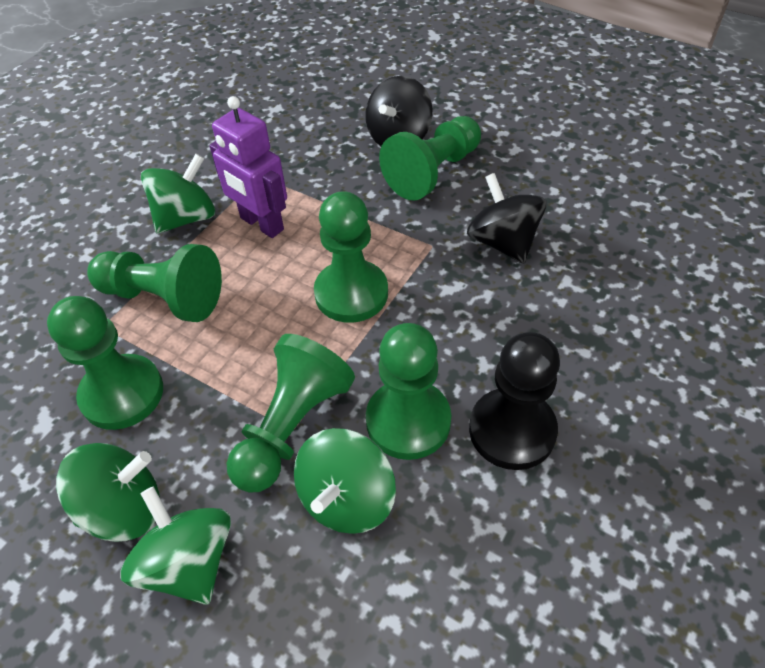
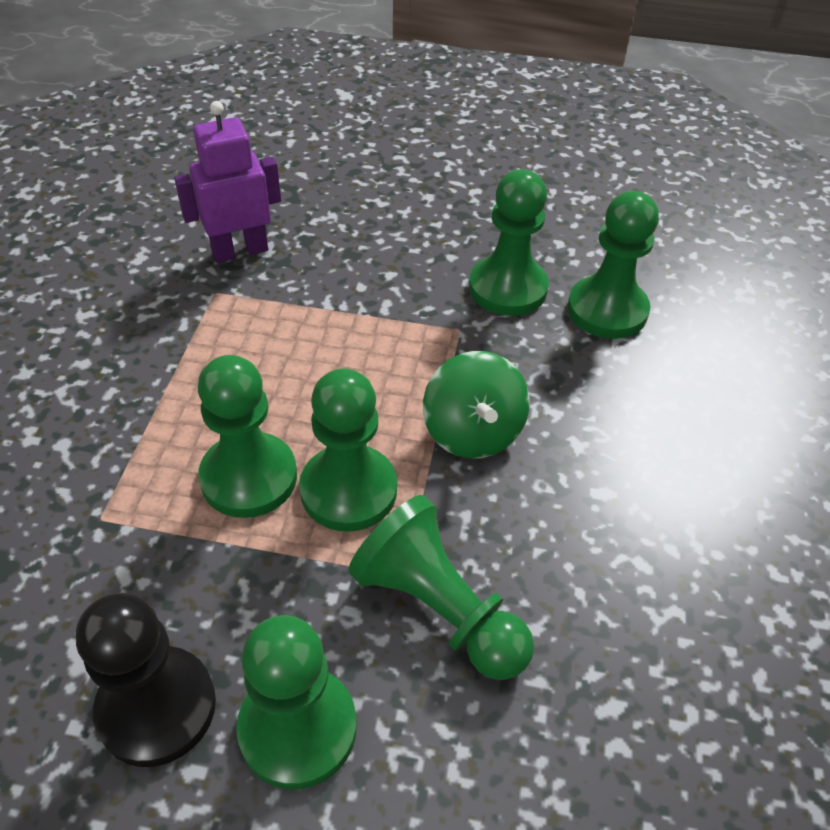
black spinning top: [365,76,432,146] [467,173,547,264] = 2 -> none = 0
green spinning top: [56,443,160,542] [120,486,231,605] [141,154,215,234] [294,428,396,534] = 4 -> [423,351,530,459] = 1

